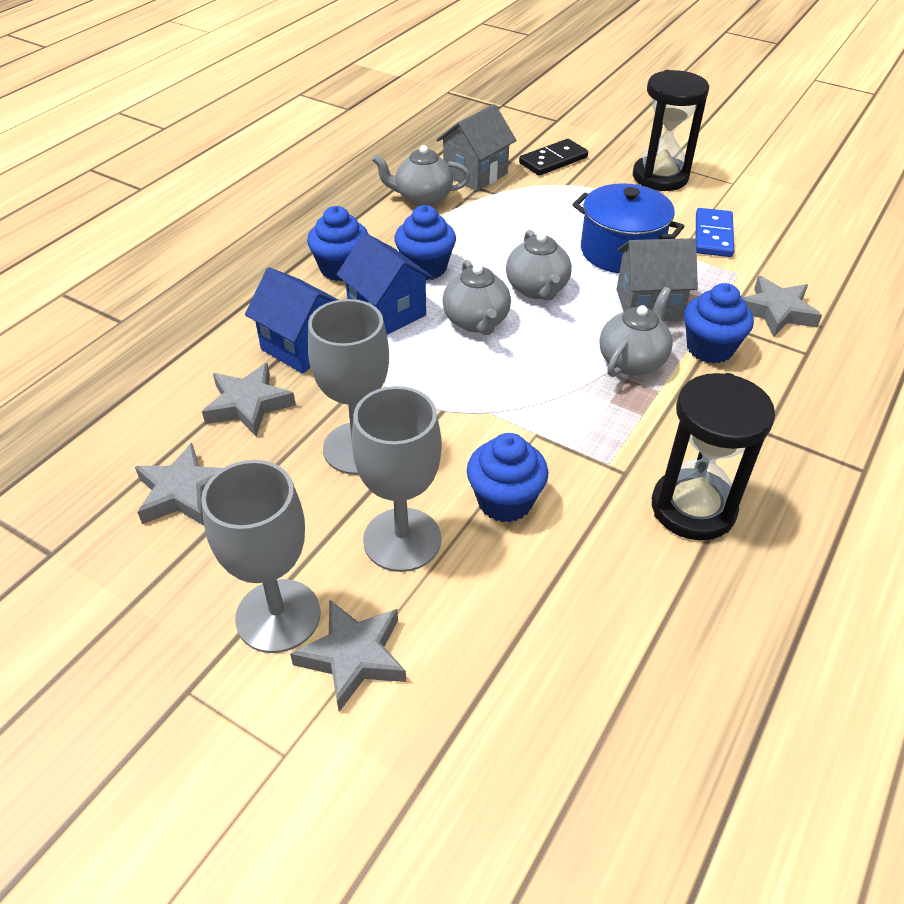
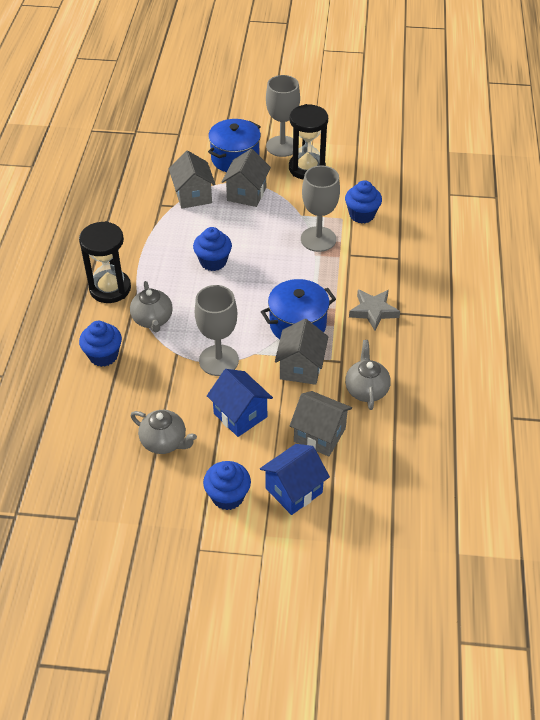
black domino: [519,139,588,176] = 1 -> none = 0
blue domino: [696,208,734,257] = 1 -> none = 0
blue pot: [572,183,685,273] = 1 -> [208,119,261,172] [261,279,336,340] = 2
grey house: [436,104,516,191] [617,238,698,322] = 2 -> [169,150,216,209] [222,149,271,207] [275,319,328,385] [289,391,352,457] = 4
grey star: [135,443,223,525] [202,363,296,437] [290,599,406,712] [743,276,822,337] = 4 -> [349,290,400,331] = 1
grey teapot: [372,145,470,206] [443,260,511,335] [506,230,572,301] [599,287,673,377] = 4 -> [130,281,173,332] [131,410,197,454] [345,340,391,410] = 3

